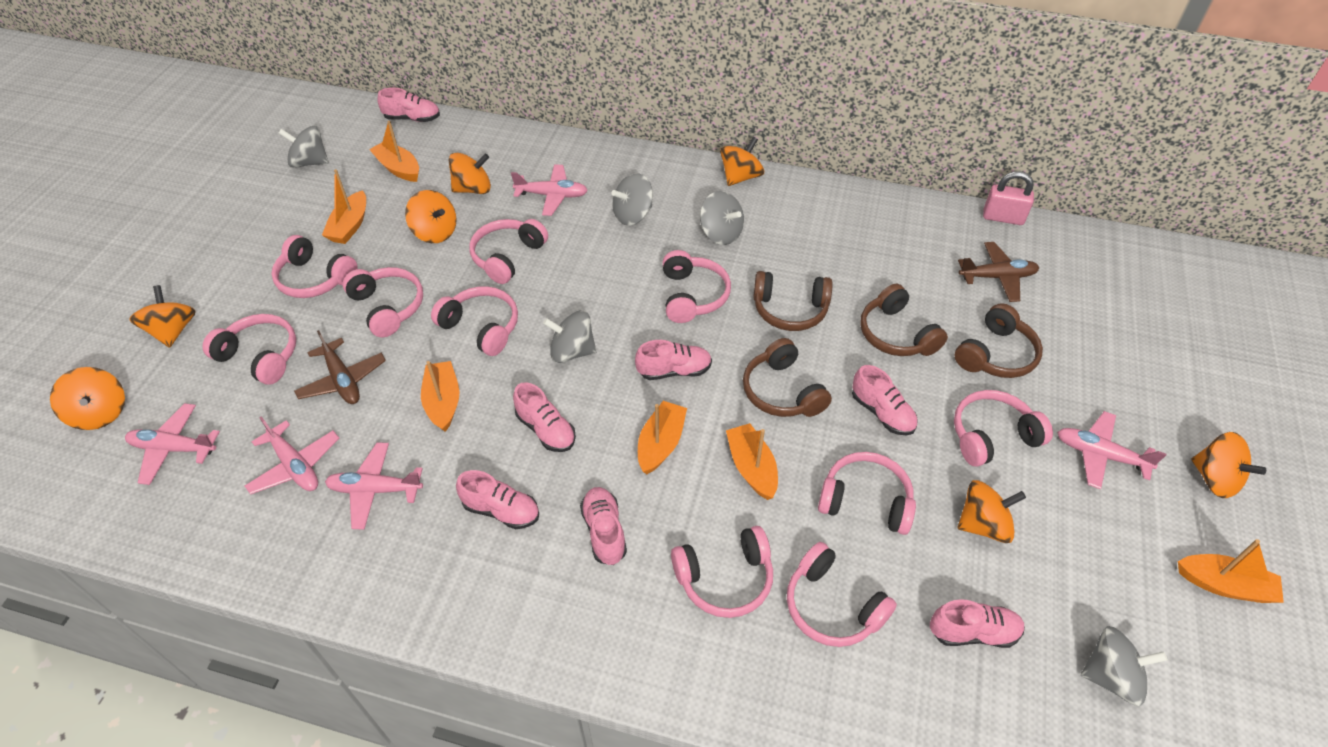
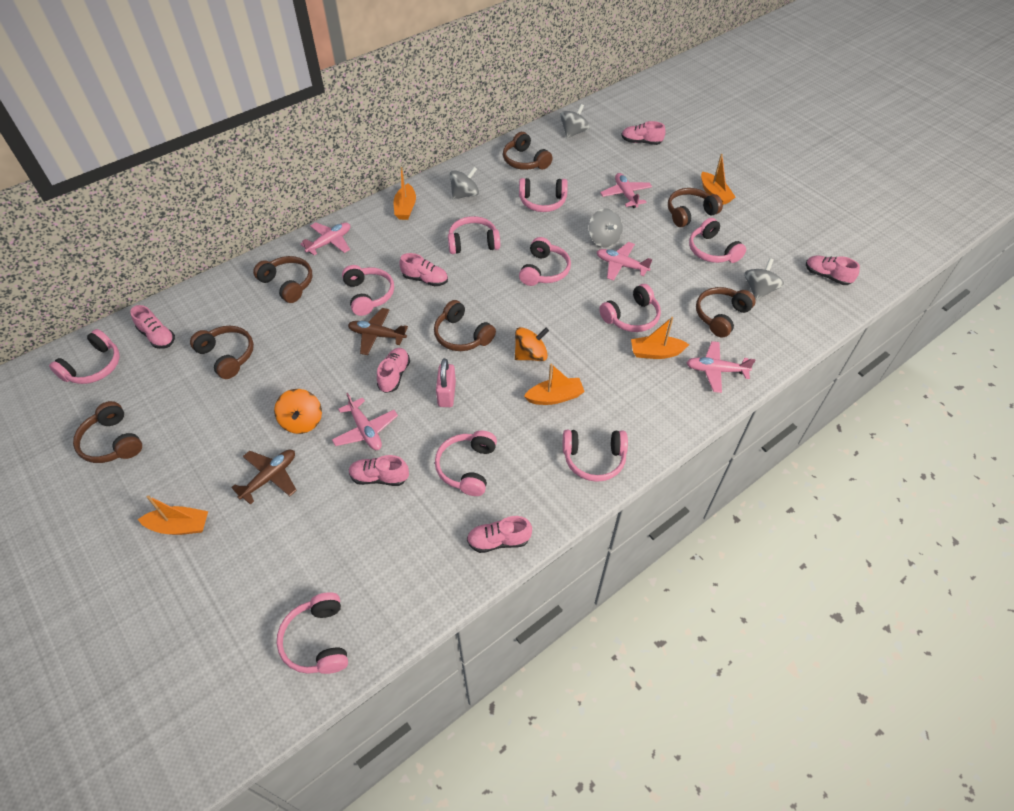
brown headphones: [743,338,832,417] [753,271,832,331] [860,284,948,356] [955,303,1043,378] = 4 -> [73,401,142,463] [190,326,254,379] [253,256,312,303] [434,300,496,351] [503,132,553,170] [668,188,723,227] [696,287,756,337] = 7
grey spinning top: [279,125,329,168] [543,310,596,363] [612,173,653,225] [700,191,744,245] [1081,626,1168,706] = 5 -> [450,167,479,199] [560,104,590,138] [589,208,623,247] [744,258,784,300] = 4
orange boat: [322,169,366,244] [369,121,419,182] [421,361,459,432] [638,401,687,474] [726,423,778,500] [1178,539,1284,603] = 6 -> [138,495,208,535] [394,167,416,220] [524,363,585,405] [631,317,689,359] [701,154,735,205] = 5
orange spinning top: [50,367,125,430] [129,285,196,348] [405,190,457,243] [449,153,491,194] [720,137,764,186] [958,480,1026,543] [1191,432,1266,498] = 7 -> [274,389,322,434] [515,327,549,361] = 2

